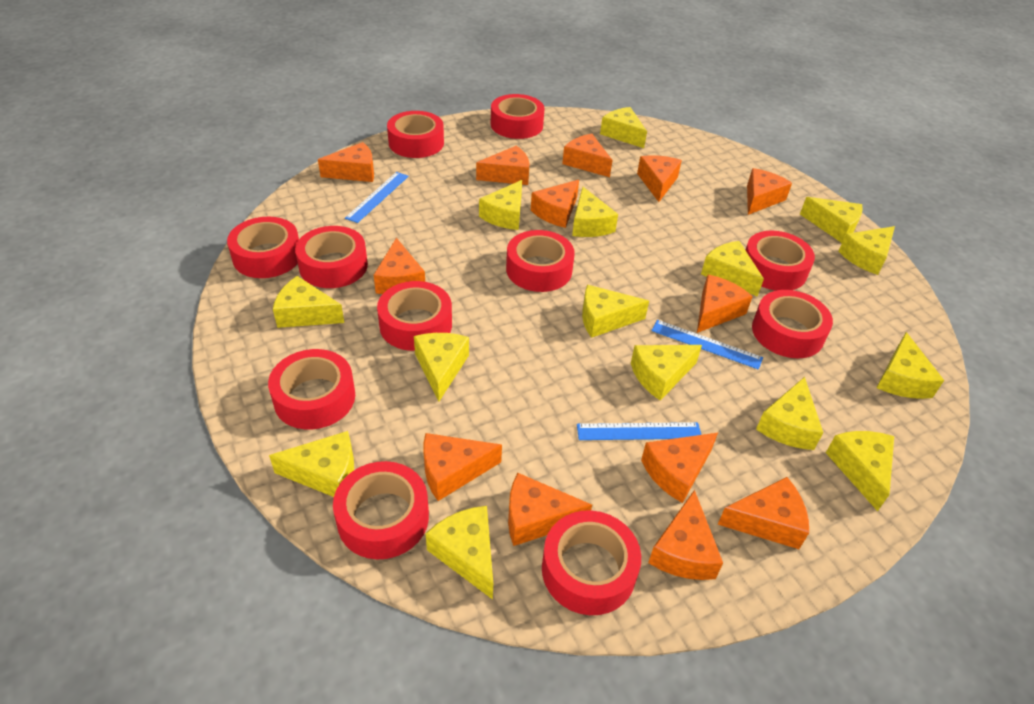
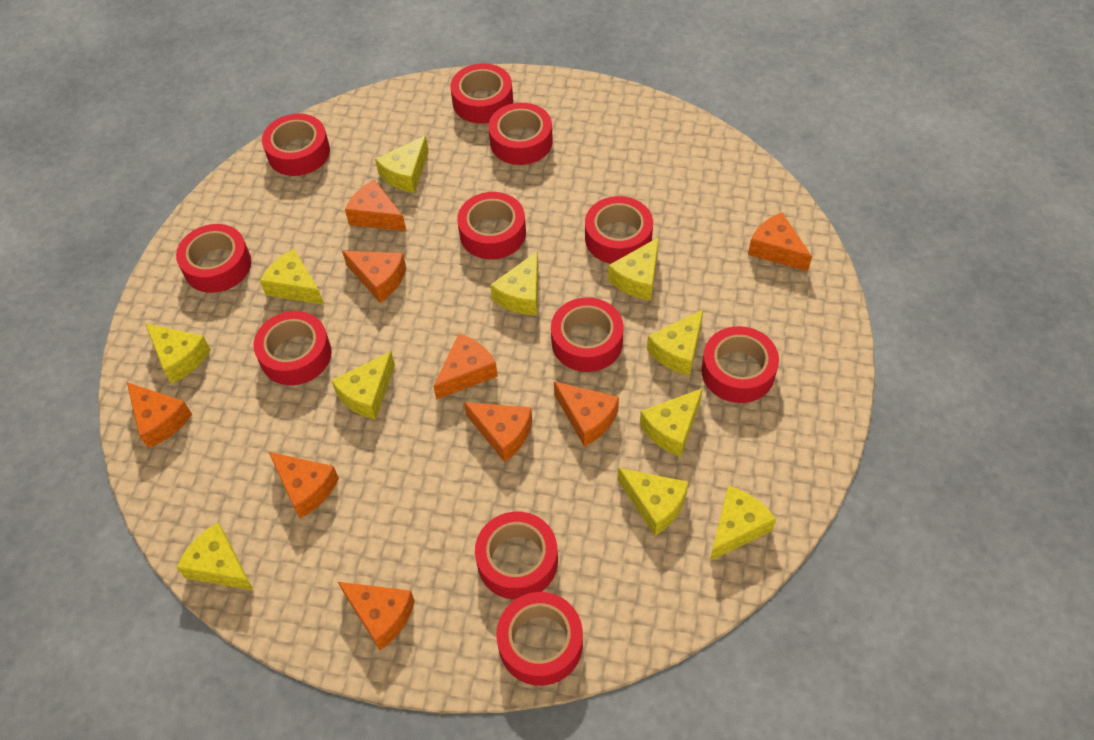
blue ruler: [345,172,409,223] [577,422,701,440] [651,320,763,370] = 3 -> none = 0
orange cheese: [318,142,374,182] [374,238,425,294] [424,433,502,501] [476,145,529,185] [508,473,592,546] [531,180,579,228] [562,134,613,177] [637,155,682,202] [641,433,718,503] [648,490,723,580] [697,275,753,333] [717,477,809,549] [747,168,792,215] = 13 -> [127,382,192,448] [269,452,339,518] [338,582,415,650] [342,251,406,303] [345,180,406,231] [433,334,498,400] [464,402,532,462] [554,381,619,447] [748,213,812,271] = 9
yellow cheese: [269,431,354,497] [273,276,344,328] [414,333,469,402] [426,506,493,600] [479,180,522,230] [572,187,618,237] [582,285,649,338] [600,107,647,148] [631,345,702,401] [701,241,764,297] [756,377,823,450] [800,197,863,243] [826,431,894,511] [838,226,895,275] [877,332,944,399] = 15 -> [145,323,211,384] [176,523,254,591] [260,249,324,305] [331,351,395,420] [375,136,429,193] [490,251,538,315] [608,237,659,301] [618,468,689,536] [640,388,703,457] [647,309,704,376] [710,486,776,561] = 11

